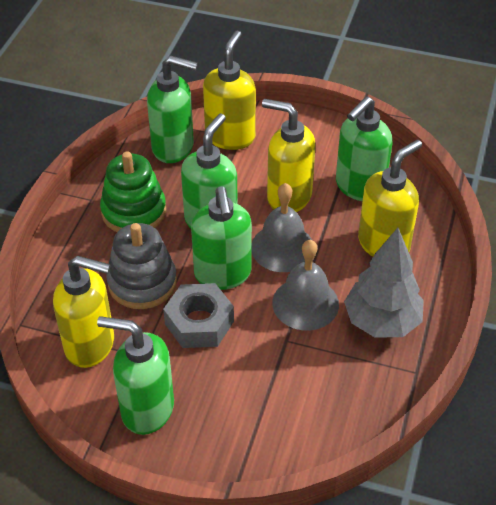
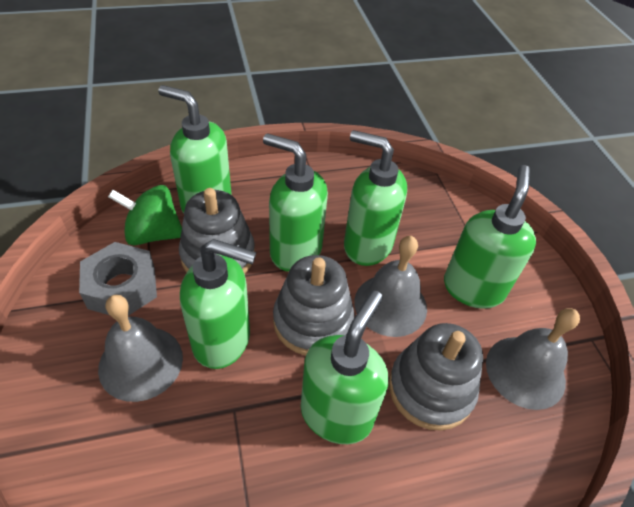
green soap dispenser: [97,316,174,435] [147,56,198,163] [181,113,238,229] [191,187,252,290] [336,96,393,201] = 5 -> [158,85,232,213] [180,239,256,369] [263,133,328,272] [301,290,388,444] [344,130,407,266] [444,165,536,309] = 6
green spinning top: none = 0 -> [108,185,182,246] = 1
green stacking toy: [100,151,166,232] = 1 -> none = 0
grey bell: [252,183,312,272] [272,240,339,331] = 2 -> [98,295,183,402] [354,236,427,337] [486,308,580,410] = 3
grey stacking toy: [106,223,177,309] = 1 -> [179,188,255,274] [273,255,354,356] [389,323,483,431] = 3
grey tree: [344,228,424,338] = 1 -> none = 0
yellow soap dispenser: [53,256,114,368] [203,31,256,150] [262,99,316,212] [358,140,422,256] = 4 -> none = 0

